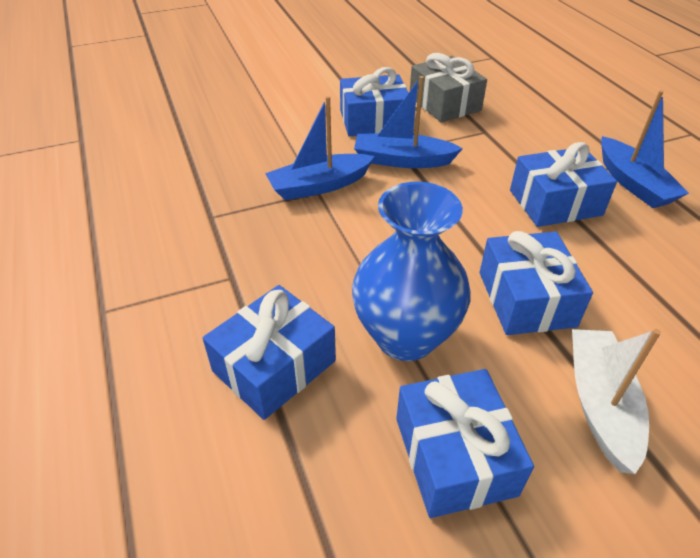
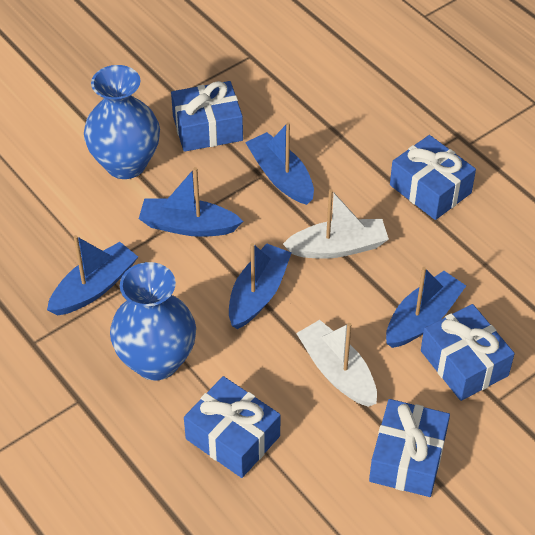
blue boat: [265,96,375,200] [354,76,463,168] [601,90,689,208] = 3 -> [47,235,138,315] [139,167,243,237] [229,243,291,329] [245,122,314,205] [386,267,466,348] = 5
blue vase: [352,182,471,361] = 1 -> [84,65,160,179] [110,262,196,380] = 2
grey gift: [410,53,487,122] = 1 -> none = 0
white boat: [572,329,661,474] = 1 -> [283,189,389,259] [296,320,377,407] = 2

